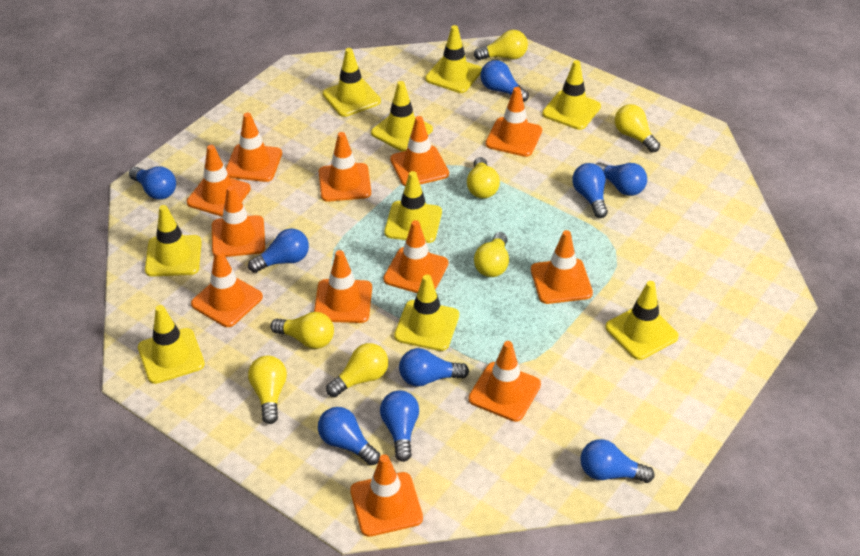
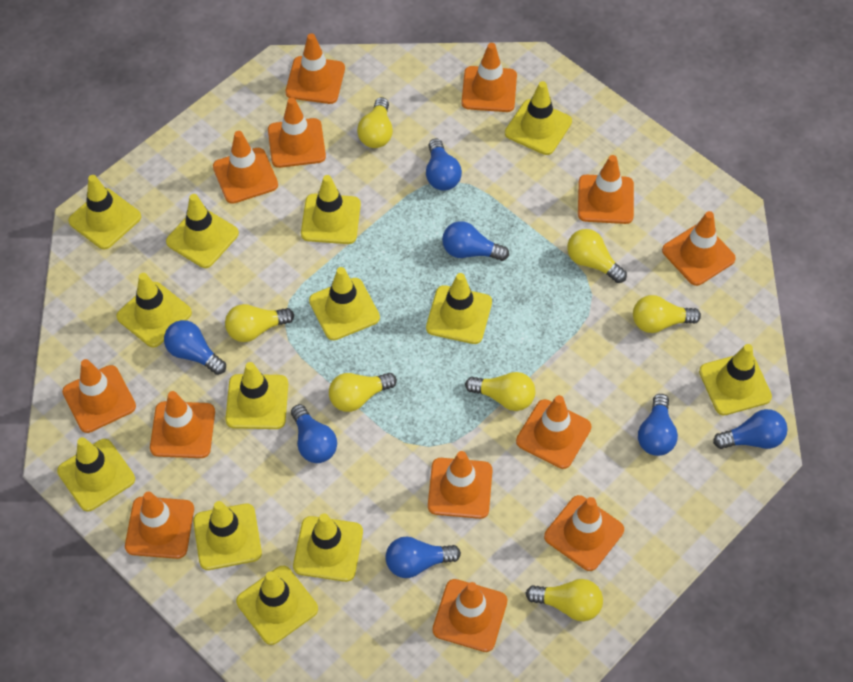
blue light bulb: [129,167,176,200] [248,228,309,273] [318,407,380,465] [380,391,419,462] [399,348,469,387] [480,60,529,102] [572,163,608,218] [580,439,654,483] [596,162,647,196] = 9 -> [164,320,226,375] [291,404,337,463] [385,536,461,578] [426,138,462,191] [442,221,509,261] [638,394,678,456] [713,409,788,449] = 7
orange traffic cone: [187,145,251,217] [191,249,263,327] [212,186,265,257] [226,113,282,182] [314,250,372,323] [319,132,371,202] [350,454,423,537] [383,220,448,293] [390,116,449,186] [468,341,541,422] [485,87,542,157] [531,230,593,304] = 12 -> [62,359,136,433] [125,492,194,559] [150,391,215,458] [213,131,278,204] [268,98,326,168] [285,34,345,104] [428,451,493,519] [432,579,508,652] [461,43,517,112] [516,395,592,469] [544,495,624,571] [578,155,634,224] [662,211,736,286] = 13
yellow traffic cone: [138,305,205,384] [145,205,202,277] [323,48,381,117] [371,81,433,152] [384,171,442,243] [394,274,459,351] [425,25,482,93] [542,60,601,130] [605,281,679,360] = 9 -> [57,437,135,511] [68,175,141,250] [116,273,192,347] [166,194,239,268] [193,501,262,570] [226,362,288,429] [236,566,318,645] [293,513,363,582] [301,175,361,244] [309,267,380,340] [426,273,492,344] [505,81,572,155] [699,344,772,415] = 13

